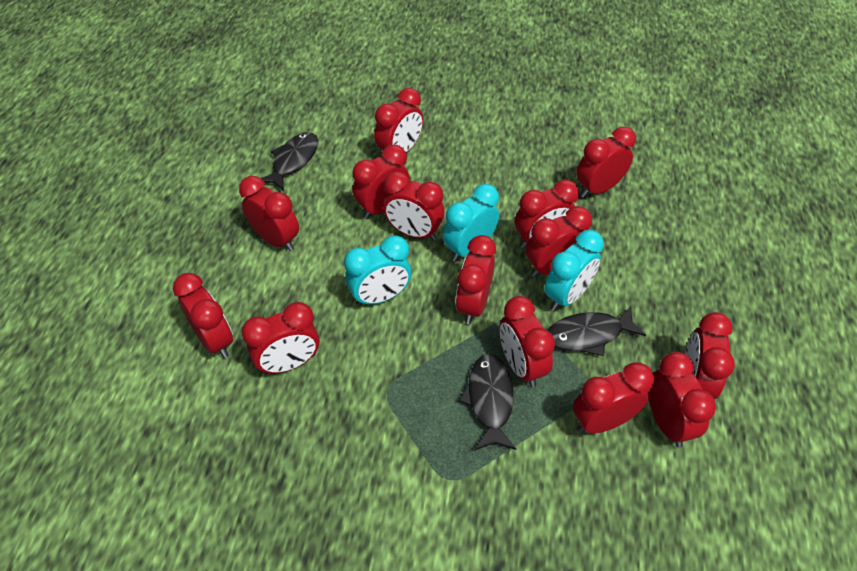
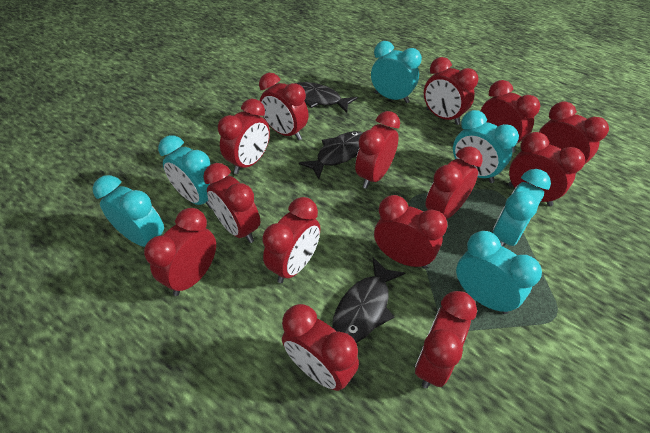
turquoise clock: [344,235,412,306] [443,184,499,262] [544,230,604,311] = 3 -> [93,175,164,247] [158,135,212,209] [371,41,422,103] [453,110,519,183] [456,231,542,314] [493,169,551,247] = 6

